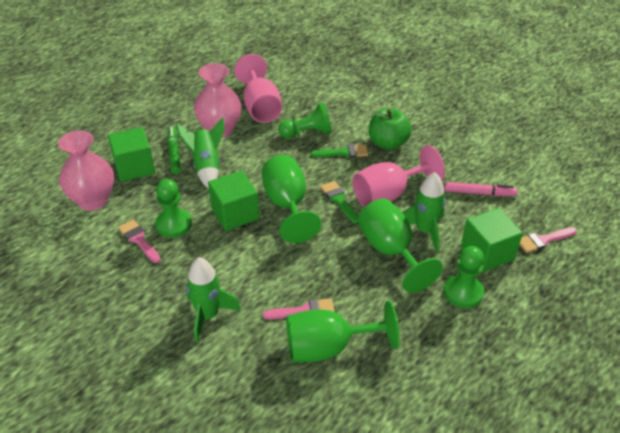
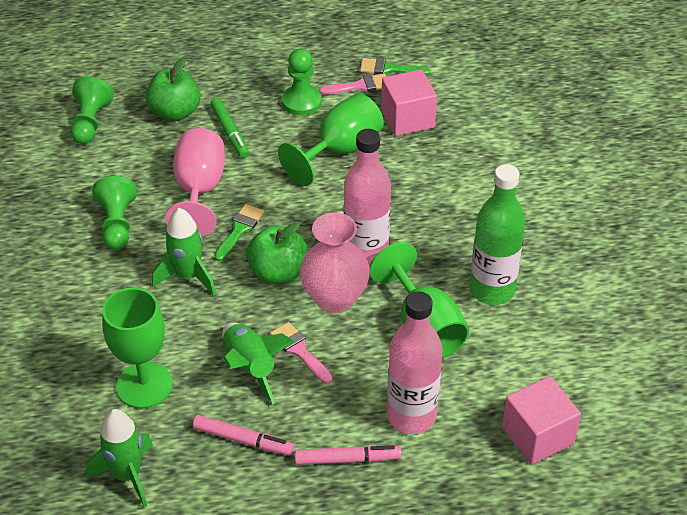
green apple: [369,108,412,150] = 1 -> [146,58,201,121] [246,222,307,284] = 2
green bottle: none = 0 -> [470,164,526,305] = 1
green cube: [108,127,155,182] [208,171,259,231] [461,208,523,272] = 3 -> none = 0
pink bottle: none = 0 -> [343,129,391,266] [387,291,443,434] = 2
pink brush: [118,219,161,263] [263,298,335,320] [519,227,577,253] = 3 -> [270,322,332,384] [319,73,387,95] = 2
pink cube: none = 0 -> [381,69,437,136] [502,376,581,465] = 2
pink goblet: [234,54,282,123] [352,145,445,207] = 2 -> [165,128,225,237] = 1
pink marker: [444,182,518,196] = 1 -> [193,415,294,456] [295,445,402,465] = 2
pink vase: [58,130,114,211] [194,63,241,138] = 2 -> [300,213,370,313] = 1

